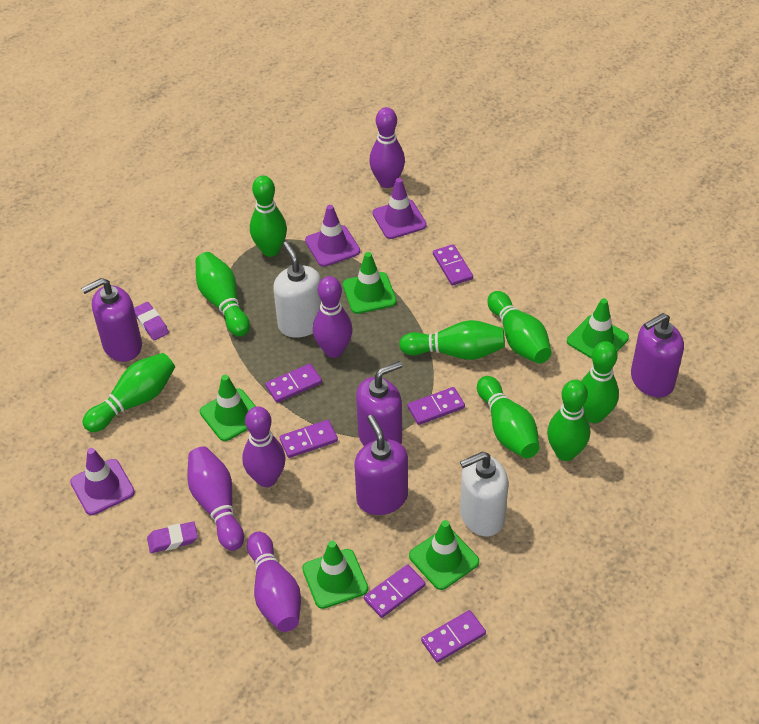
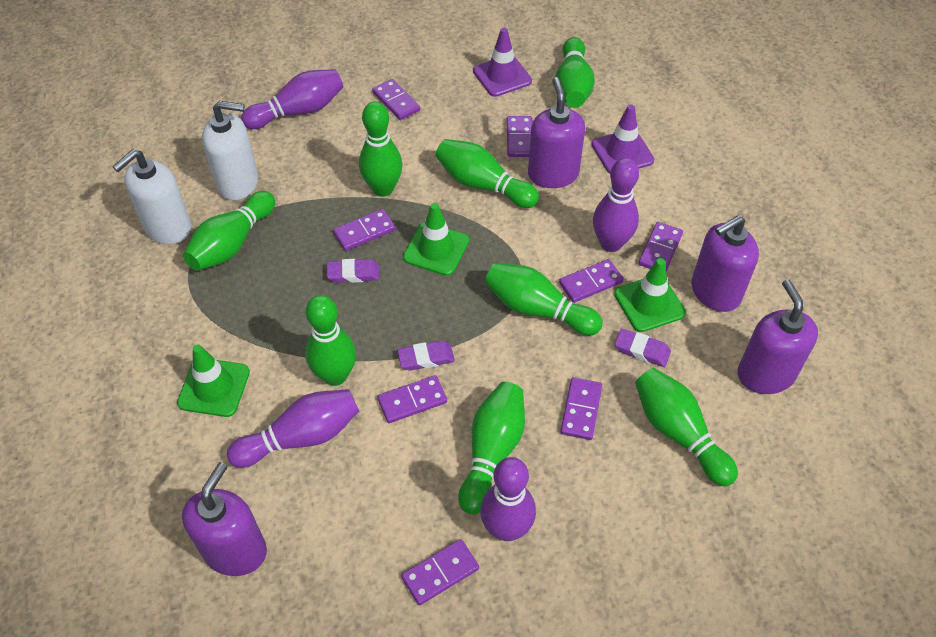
green traffic cone: [200,375,256,441] [302,541,368,609] [343,252,397,314] [409,520,479,590] [567,298,629,359] = 5 -> [177,344,250,417] [403,203,469,276] [614,258,686,332] = 3
purple bowling pin: [187,447,244,551] [242,406,286,487] [247,532,301,632] [313,276,353,358] [369,107,405,188] = 5 -> [227,389,359,468] [241,69,344,129] [480,457,536,541] [593,158,639,252] = 4
purple domino: [265,364,322,403] [280,420,338,458] [364,564,426,618] [408,387,465,425] [421,610,486,663] [433,244,473,285] = 6 -> [333,209,395,251] [372,79,420,120] [377,375,447,423] [401,539,479,605] [507,116,533,157] [559,259,623,303] [560,377,602,440] [639,222,683,272] = 8
purple eraser: [134,302,169,340] [147,521,198,553] = 2 -> [327,259,379,283] [397,340,455,371] [615,328,671,367] = 3
purple traffic cone: [70,448,135,515] [305,205,360,267] [372,178,427,239] = 3 -> [473,28,532,97] [592,104,654,174] = 2

